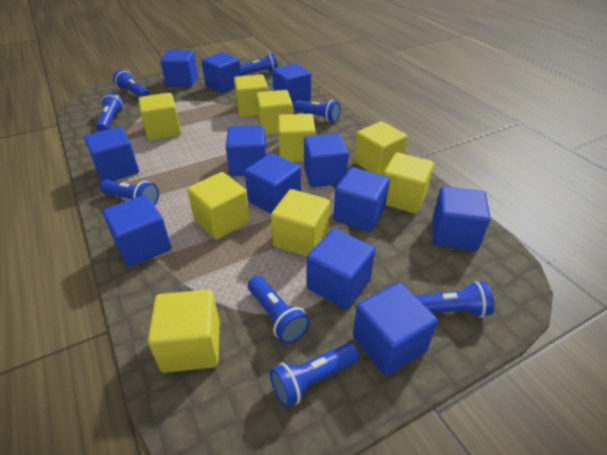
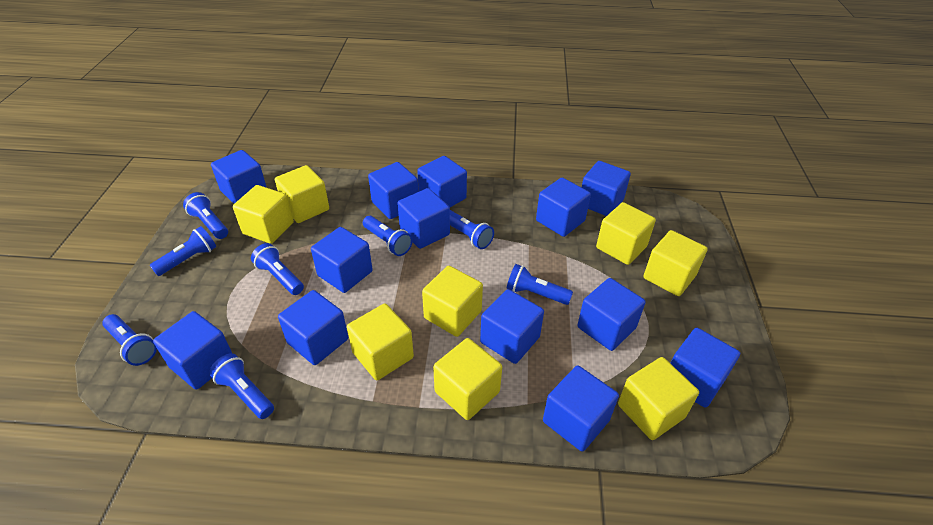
blue cube: [84,127,139,182] [103,195,171,267] [160,50,198,87] [202,52,242,93] [226,126,267,176] [245,153,301,213] [272,63,311,105] [304,134,349,187] [306,229,375,309] [333,167,390,232] [353,282,438,376] [432,186,490,251] = 12 -> [153,311,232,390] [211,150,267,204] [278,290,348,365] [311,227,373,293] [368,162,418,219] [397,188,450,249] [417,156,467,207] [480,289,544,364] [536,178,591,237] [543,365,619,451] [577,278,646,351] [582,161,631,216] [670,328,740,408] = 13
yellow cube: [139,93,181,140] [148,290,220,373] [187,172,250,240] [234,74,268,117] [256,90,293,135] [271,189,330,257] [278,114,316,162] [354,121,407,175] [383,153,434,214] = 9 -> [233,185,294,244] [275,165,329,223] [347,304,414,380] [422,266,483,337] [433,338,502,420] [596,202,656,265] [618,357,699,440] [643,230,708,296] = 8

